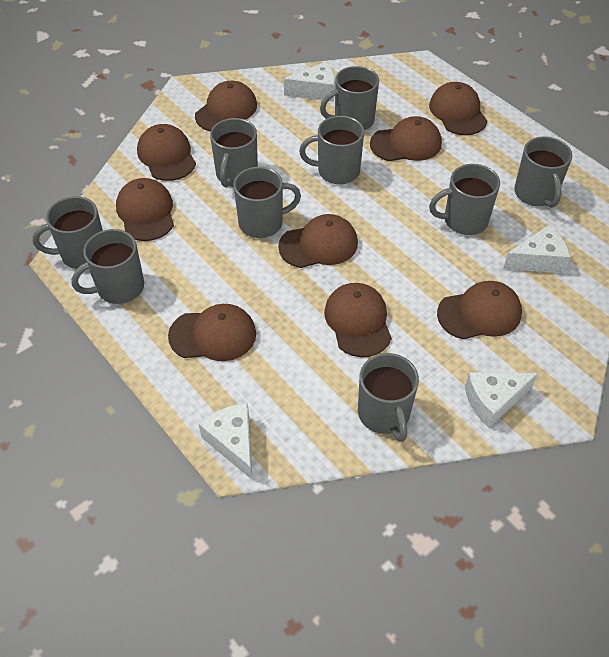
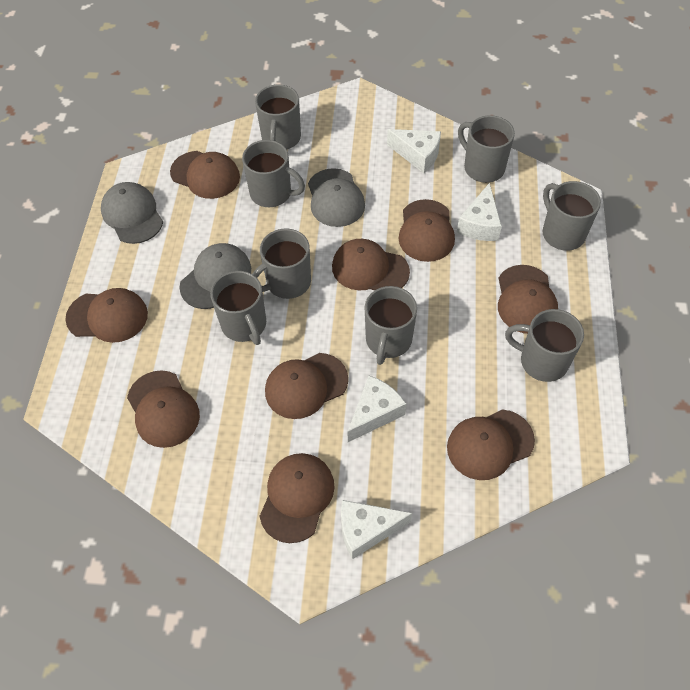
grey cap: none = 0 -> [101,182,163,244] [179,243,251,309] [308,168,365,227] = 3
grey mug: [33,196,103,269] [71,229,144,304] [210,118,258,187] [233,167,301,238] [299,116,364,184] [320,66,379,130] [358,353,419,442] [429,164,500,235] [514,136,572,208] = 9 -> [210,271,266,345] [242,140,305,207] [253,228,311,299] [255,85,301,149] [365,286,417,365] [458,115,515,183] [505,309,584,382] [542,181,601,251] = 8

